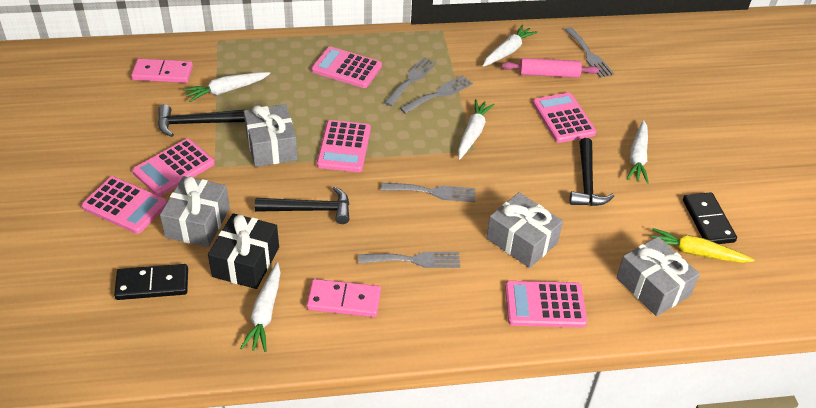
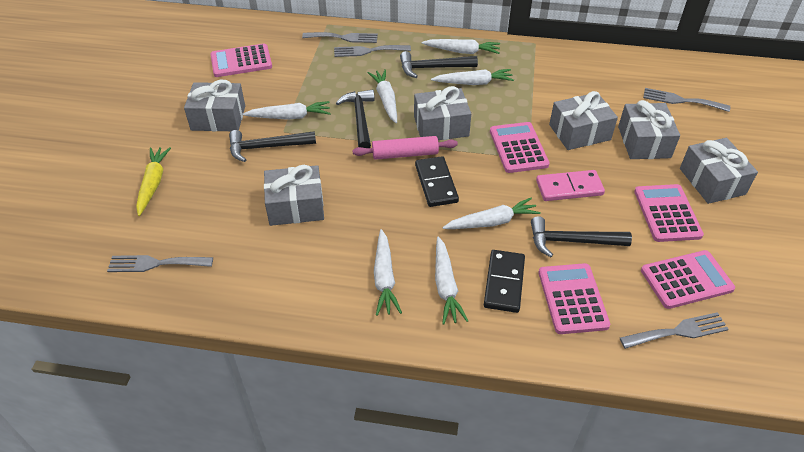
black gift: [208,213,279,289] = 1 -> none = 0
black hammer: [158,104,245,137] [255,186,349,224] [569,138,614,206] = 3 -> [229,130,316,162] [336,89,375,148] [400,51,478,78] [531,216,632,257] = 4
grey gift: [160,176,230,247] [244,104,298,167] [486,192,563,268] [616,237,700,316] = 4 -> [184,80,245,131] [264,165,324,226] [414,86,471,140] [549,91,618,150] [618,100,680,159] [680,138,758,204] = 6
pink calculator: [81,176,167,234] [132,139,215,196] [311,47,382,88] [317,120,371,172] [505,281,587,327] [533,93,596,143] = 6 -> [210,44,272,77] [490,122,550,173] [538,263,610,334] [634,184,704,242] [641,250,735,309] = 5
pink domino: [131,59,193,83] [307,279,381,317] = 2 -> [536,170,605,201] = 1
white carrot: [183,72,270,102] [240,262,280,352] [458,99,495,159] [483,25,538,67] [626,120,649,184] = 5 -> [243,101,331,120] [368,69,397,123] [374,229,402,316] [421,39,500,54] [431,69,514,85] [435,236,468,325] [443,198,541,229] = 7

